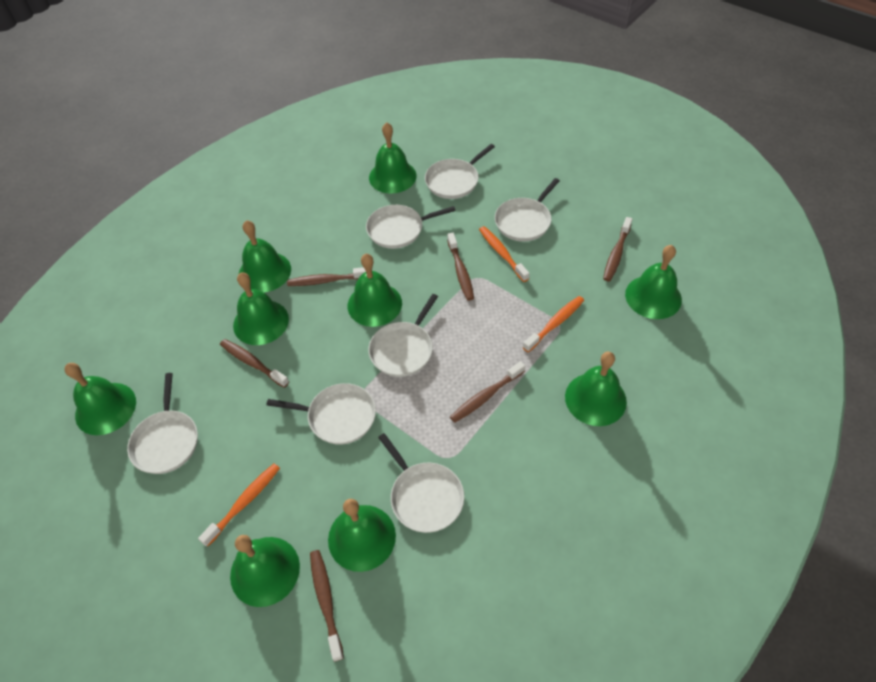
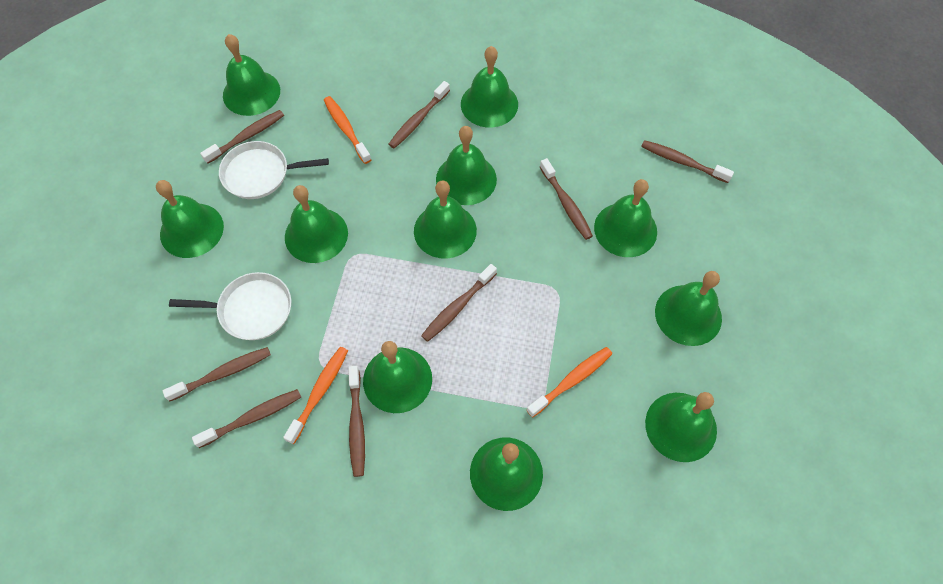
brown toothbrush: [220,339,289,388] [287,267,366,286] [310,550,344,662] [447,233,474,301] [450,361,525,423] [603,217,633,281] = 6 -> [163,347,271,401] [192,389,301,448] [200,110,284,164] [348,366,365,477] [389,81,450,148] [421,264,497,342] [540,158,593,240] [641,140,734,183] = 8
green bell: [64,363,136,435] [230,535,300,607] [233,272,289,345] [239,220,291,292] [328,499,396,572] [348,254,402,327] [369,122,417,193] [565,351,627,426] [625,245,682,319] = 9 -> [156,180,224,258] [223,34,280,116] [285,185,348,263] [363,341,432,413] [414,181,477,259] [436,126,497,205] [461,46,518,128] [470,437,543,511] [594,179,657,257] [645,392,717,462] [655,271,722,346] = 11
white pan: [127,373,198,474] [266,383,376,445] [366,205,456,249] [368,294,438,377] [378,433,464,533] [425,144,495,199] [495,178,560,242] = 7 -> [169,272,291,340] [219,141,329,199] = 2

